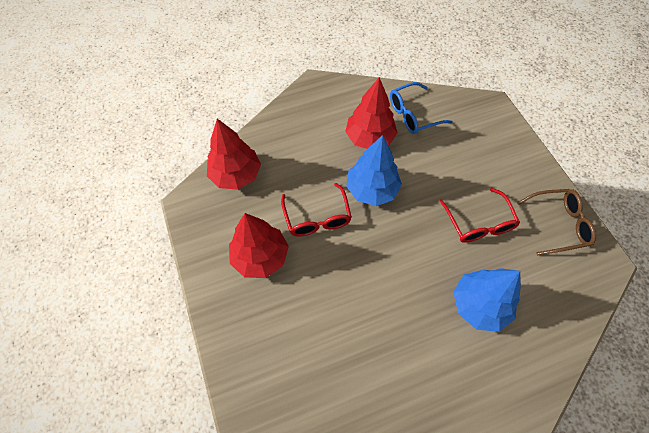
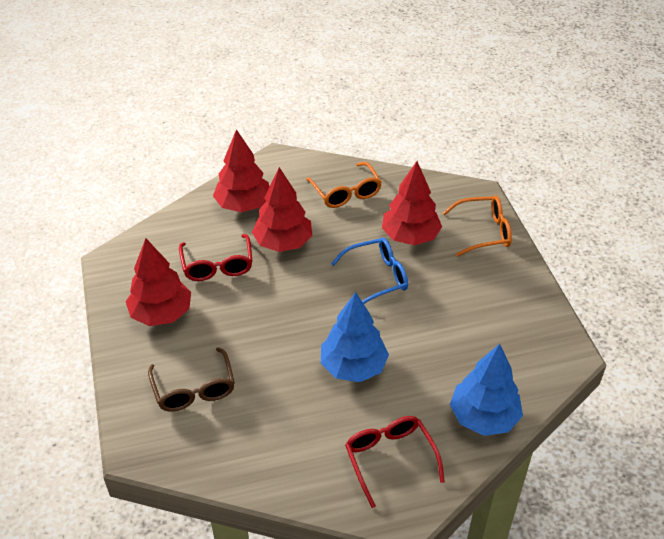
orange glasses: none = 0 -> [306,162,382,208] [443,196,512,257] = 2
red tree: [207,119,261,190] [229,213,289,278] [345,77,397,149] = 3 -> [126,238,191,326] [213,129,270,212] [252,167,312,252] [382,161,442,245] = 4

